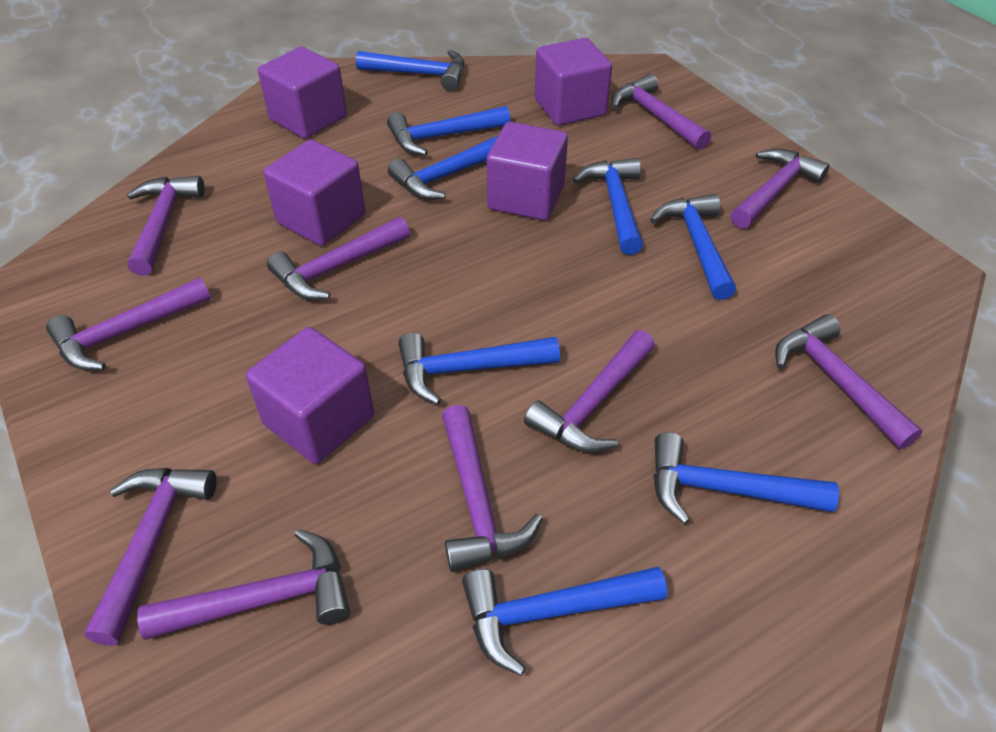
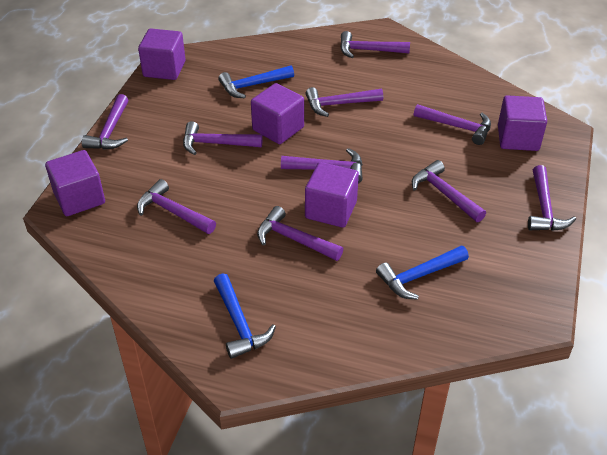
blue hammer: [356,50,464,91] [387,106,510,156] [388,136,498,200] [398,333,560,405] [462,566,667,676] [573,158,643,255] [650,194,736,300] [653,432,839,524] = 8 -> [214,273,276,359] [218,66,294,98] [376,246,469,300] = 3

